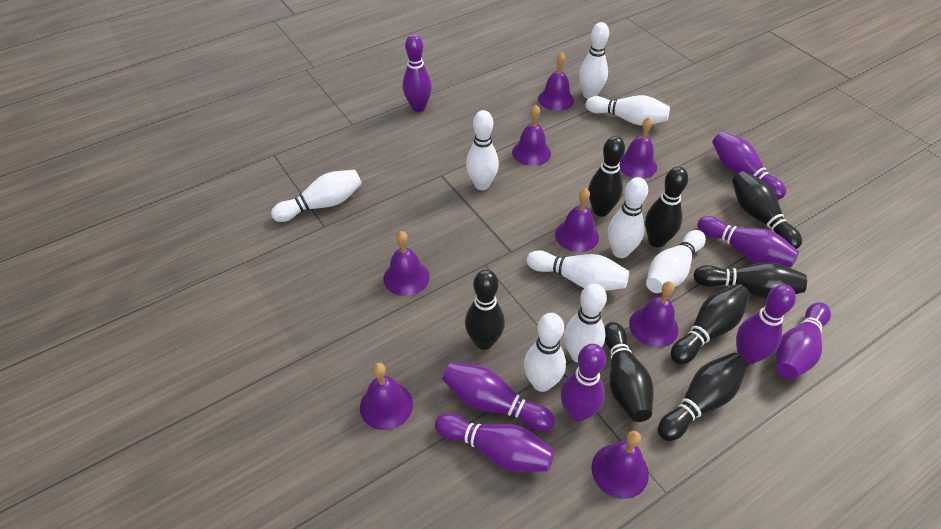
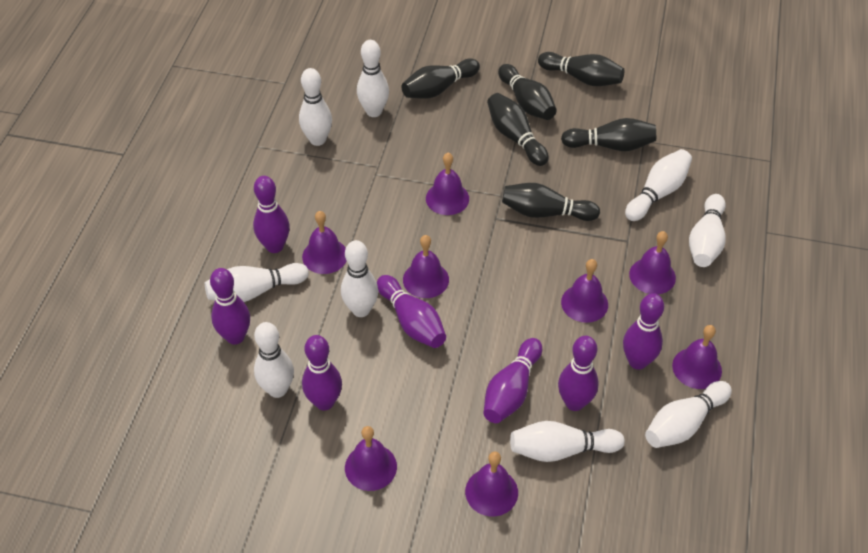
black bowling pin: [465,270,505,350] [588,136,625,217] [605,322,654,422] [645,167,688,247] [658,353,748,441] [671,284,750,365] [693,262,807,299] [732,171,802,249] = 8 -> [402,58,480,99] [487,93,549,166] [498,64,557,120] [502,183,600,221] [538,52,625,86] [561,118,656,151] = 6
purple bowling pin: [403,34,432,112] [435,413,554,472] [442,362,555,432] [561,344,606,422] [697,216,799,267] [712,132,786,200] [736,285,796,364] [776,302,831,380] = 8 -> [210,268,250,345] [253,176,290,253] [302,335,342,411] [377,275,446,348] [483,338,542,423] [558,336,599,411] [623,293,664,370] = 7

